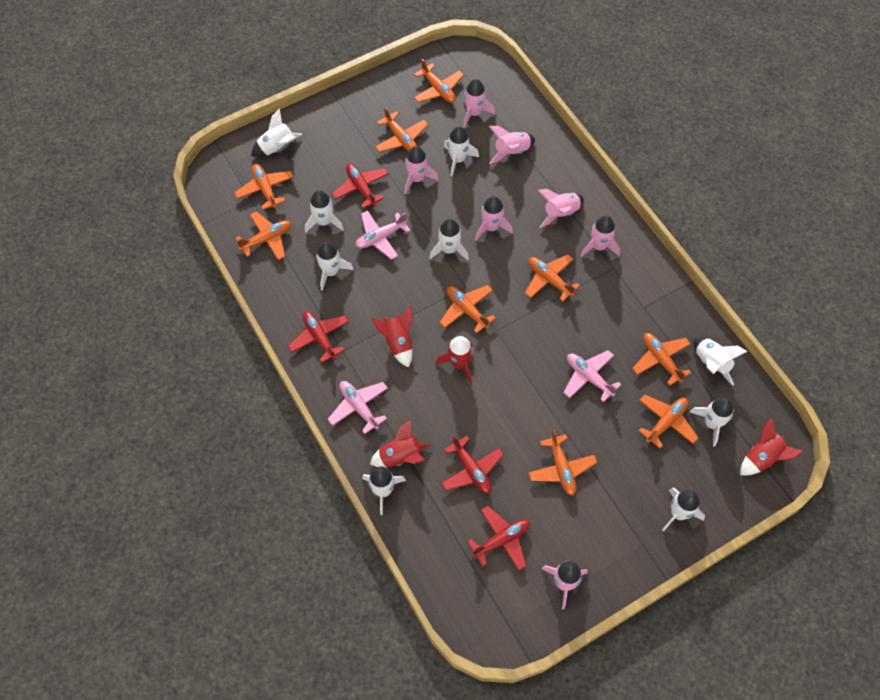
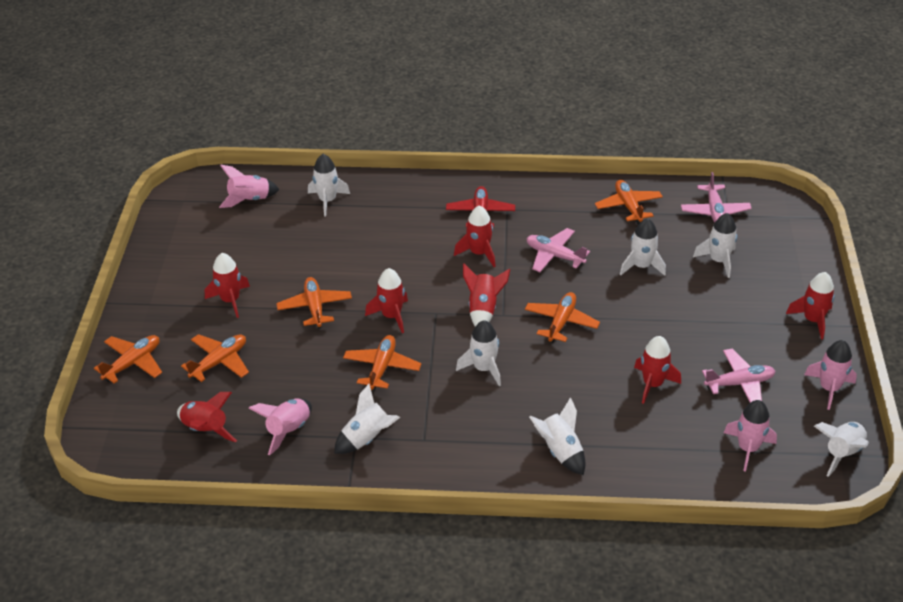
orange plane: [234,164,294,210] [236,211,291,260] [375,107,428,152] [414,59,464,103] [439,285,496,333] [525,254,580,302] [528,430,597,496] [632,333,691,386] [639,394,698,448] = 9 -> [94,335,162,384] [181,334,249,382] [276,277,352,329] [343,335,422,391] [525,292,600,343] [595,180,663,224] = 6
pink rocket: [404,146,439,194] [463,79,495,128] [475,196,513,241] [489,126,535,164] [538,189,584,228] [542,561,588,609] [580,216,620,257] = 7 -> [219,165,279,208] [248,398,312,456] [724,400,777,472] [804,340,857,410] = 4
red plane: [288,311,349,363] [332,164,389,208] [441,435,504,494] [467,506,530,571] = 4 -> [446,186,515,227] = 1
red rocket: [370,420,432,468] [372,305,413,367] [436,336,473,383] [740,418,804,475] = 4 -> [177,392,237,442] [205,253,250,318] [365,268,408,333] [454,205,496,267] [463,263,511,327] [634,336,681,404] [786,272,835,339] = 7
white rocket: [251,108,302,157] [305,190,344,233] [316,242,354,291] [362,466,406,515] [429,219,469,260] [444,126,479,176] [662,488,705,532] [690,397,734,446] [693,337,748,386] = 9 -> [308,154,350,217] [334,384,400,454] [456,320,501,386] [529,397,585,475] [620,218,666,276] [693,213,738,278] [814,422,869,477] = 7

